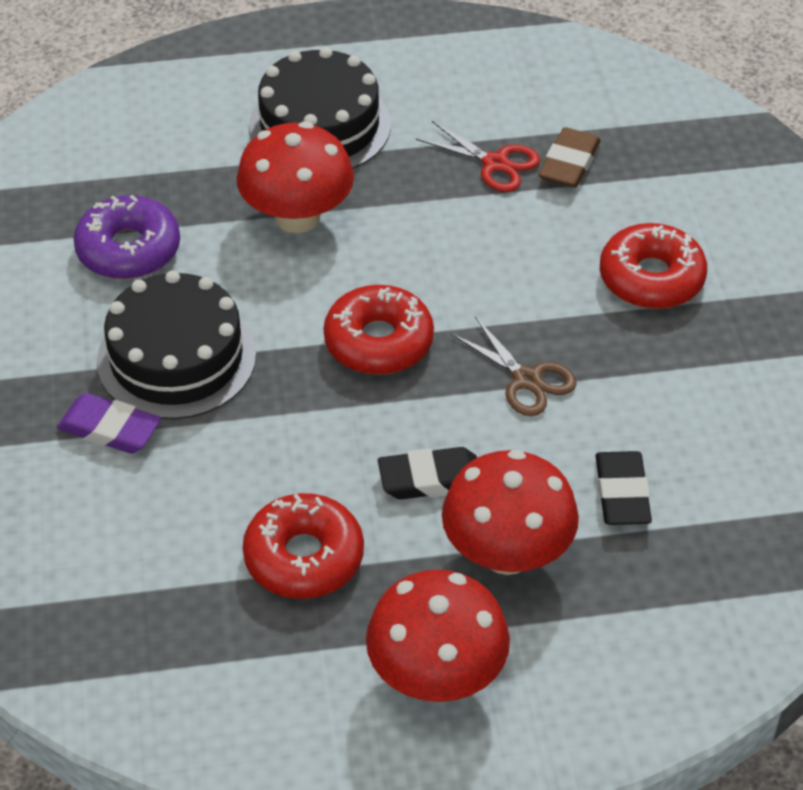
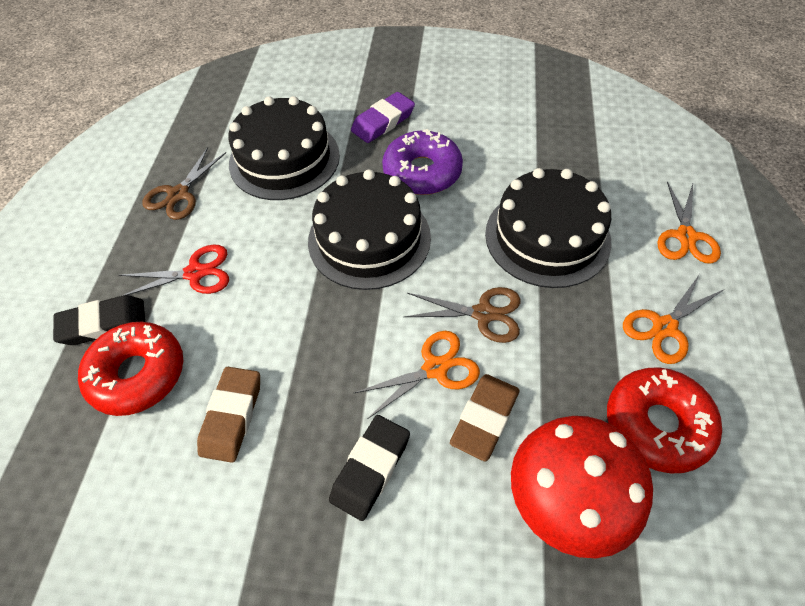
black cake: [97,270,256,419] [249,47,391,169] = 2 -> [229,96,340,200] [308,170,431,290] [485,168,611,288] = 3
brown eraser: [539,127,601,188] = 1 -> [197,367,260,463] [450,374,520,461] = 2
brown scissors: [451,317,577,416] = 1 -> [142,147,226,220] [404,287,520,343] = 2
orange scissors: none = 0 -> [354,331,480,419] [623,274,725,364] [657,181,721,264] = 3
red donut: [243,493,364,599] [323,285,434,375] [600,223,707,309] = 3 -> [78,322,183,416] [607,367,722,473] = 2
red mushroom: [237,122,354,233] [366,570,510,702] [442,449,579,575] = 3 -> [511,416,653,558] = 1

